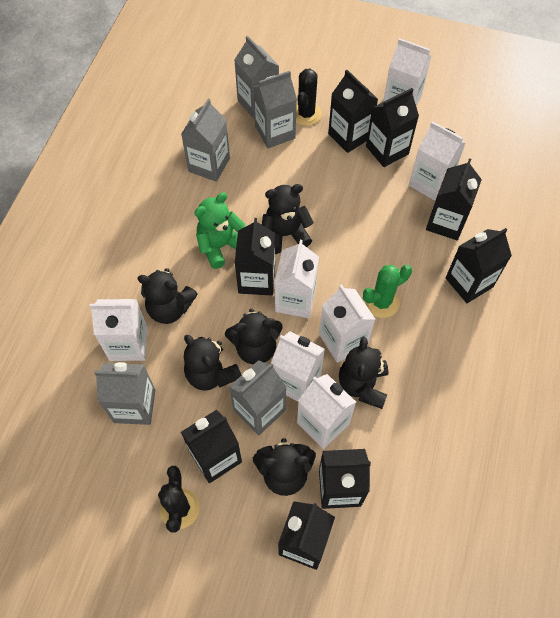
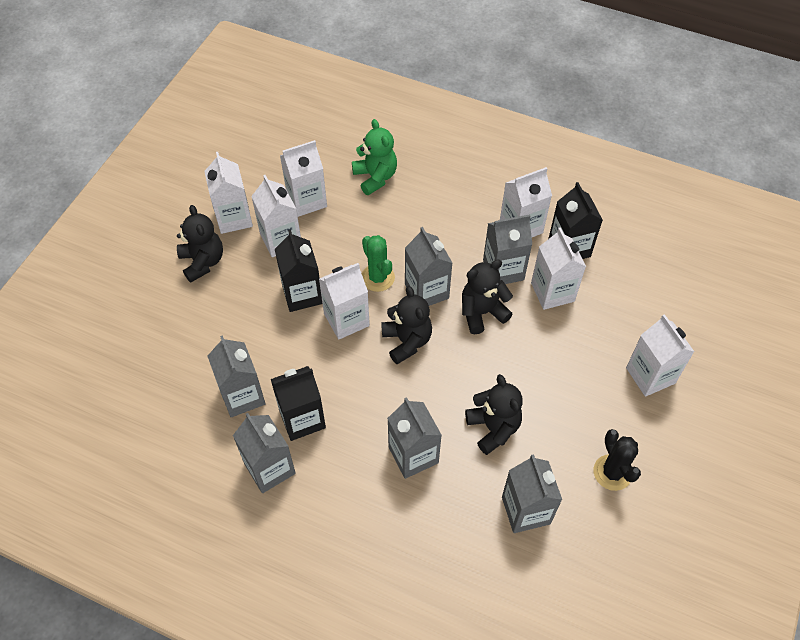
black cactus: [158,466,200,533] [296,69,322,126] = 2 -> [594,429,641,491] = 1
black carton: [181,410,242,483] [235,218,275,296] [278,501,335,570] [319,449,371,509] [328,70,378,153] [366,88,419,167] [426,159,482,240] [446,228,512,303] = 8 -> [271,366,326,441] [275,230,322,312] [548,182,603,259] = 3
black teddy bear: [137,268,198,324] [184,335,241,391] [225,309,283,365] [253,438,316,496] [262,184,314,254] [339,337,388,409] = 6 -> [177,205,223,283] [381,286,432,364] [462,260,513,335] [465,374,523,455] = 4
grey carton: [94,362,155,425] [181,98,230,182] [229,360,287,435] [234,36,279,119] [253,71,297,148] = 5 -> [208,335,265,417] [233,413,296,493] [387,397,442,479] [405,227,452,306] [483,214,533,284] [502,454,562,533] = 6

